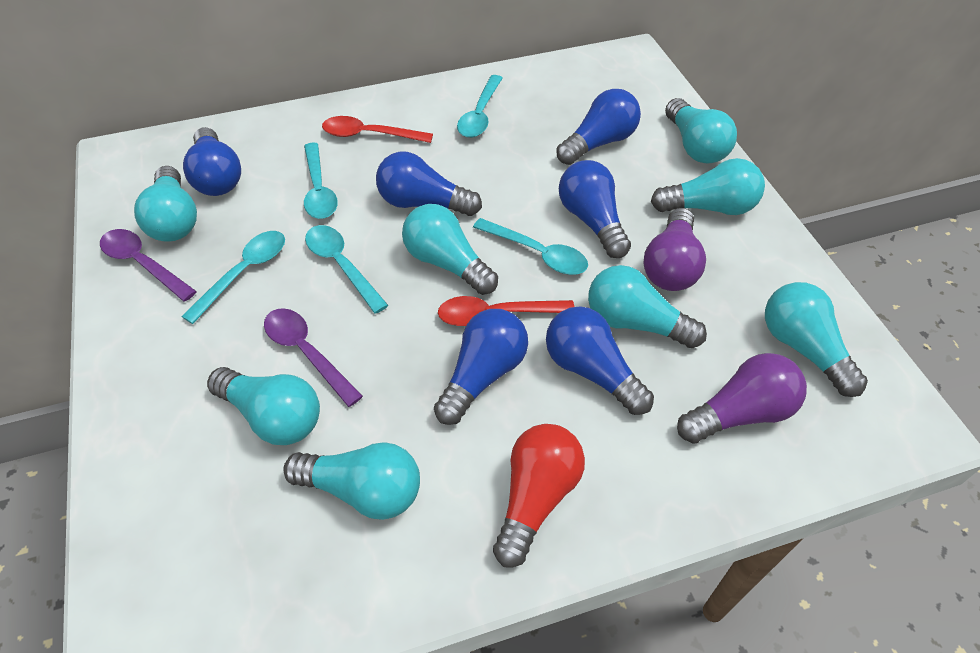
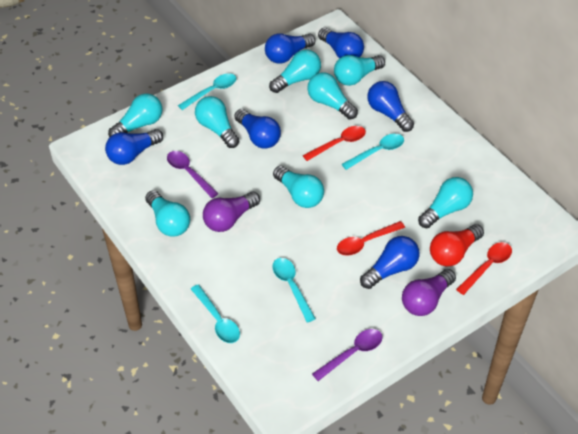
red spoon: [322,116,433,143] [438,296,574,326] = 2 -> [303,126,366,161] [337,221,405,256] [456,242,512,295] = 3
turquoise spoon: [181,231,285,324] [304,143,338,219] [305,225,389,314] [457,75,503,138] [473,218,588,275] = 5 -> [178,73,236,110] [191,284,240,343] [272,258,316,323] [342,134,404,170] = 4

